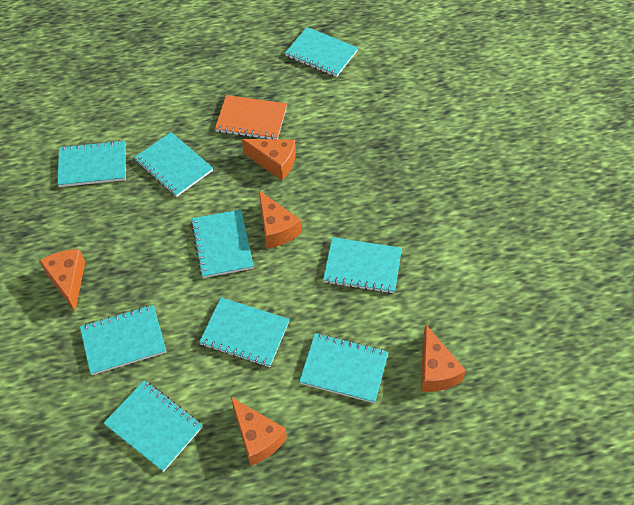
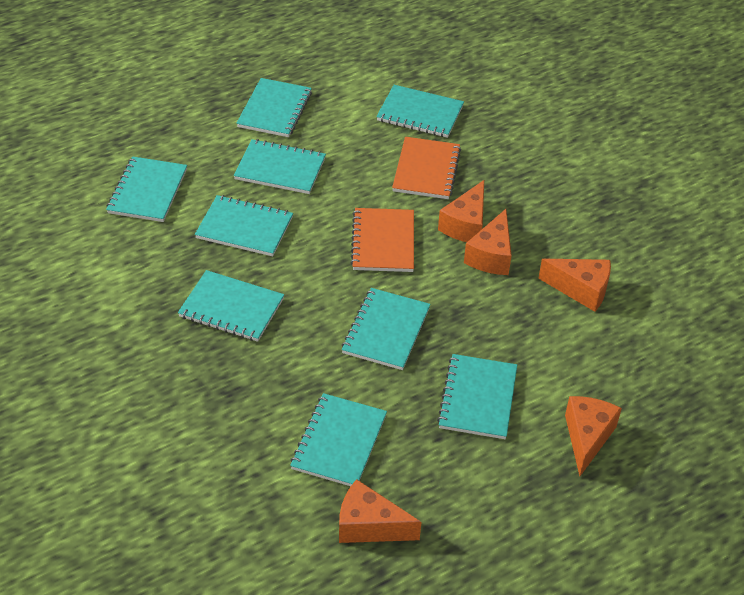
orange notebook: [215,95,287,139] = 1 -> [350,208,414,272] [392,137,461,199] = 2

